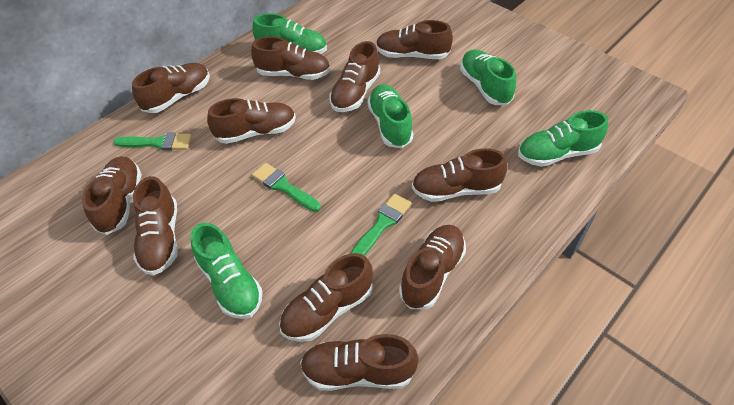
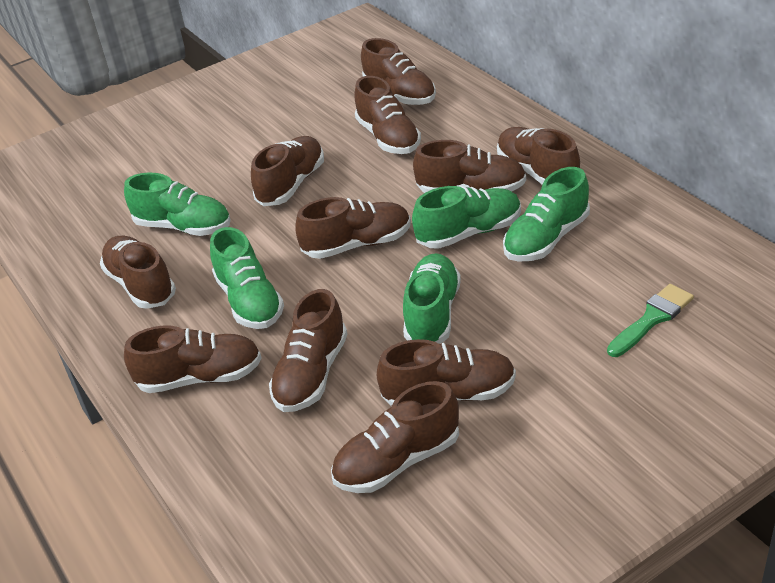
green brush: [113,133,192,150] [252,163,321,212] [351,194,412,255] = 3 -> [607,284,694,357] = 1

